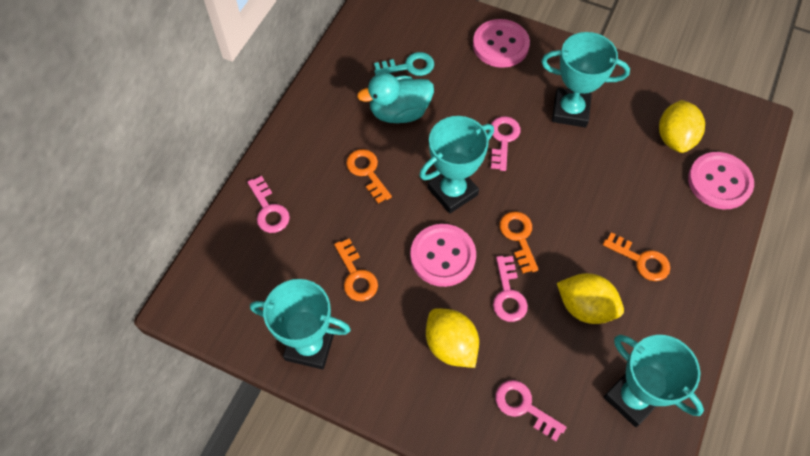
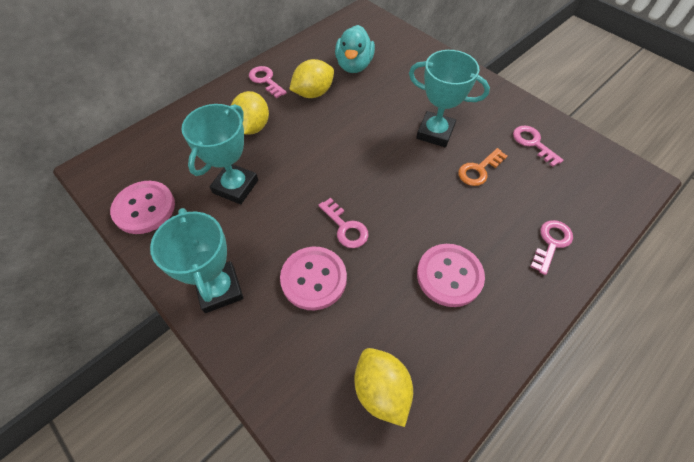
orange key: [334,239,378,301] [346,149,392,203] [500,211,539,274] [603,232,670,281] = 4 -> [458,148,507,186] = 1
turquoise key: [374,52,434,76] = 1 -> none = 0
turquoise trophy: [250,279,351,370] [419,116,494,214] [541,32,630,127] [604,335,704,427] = 4 -> [150,208,243,313] [182,104,258,204] [409,50,490,147] = 3

